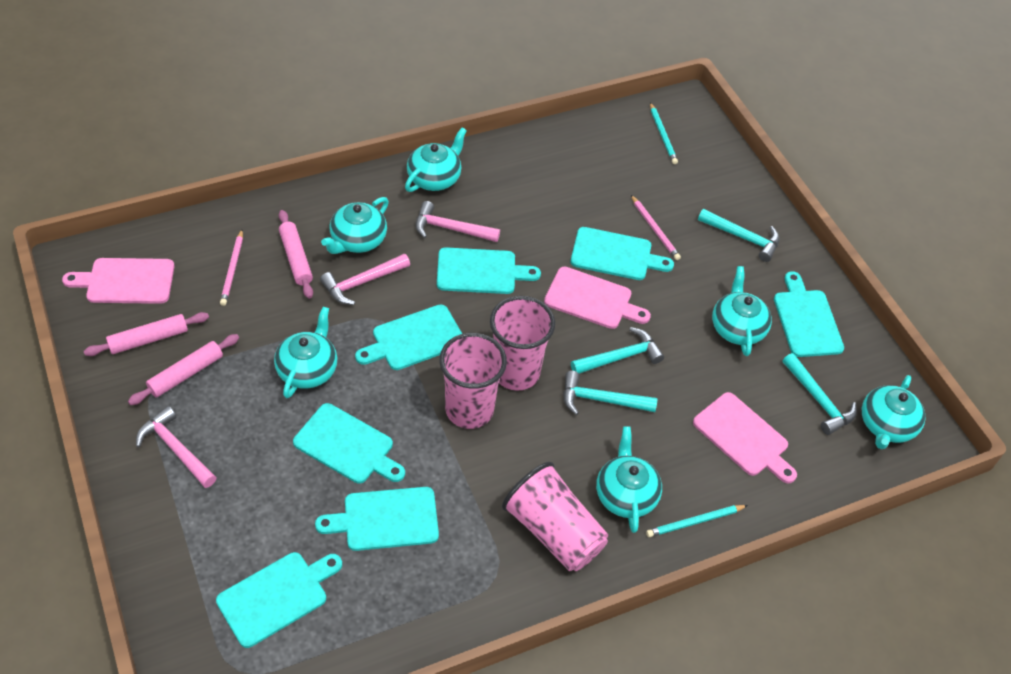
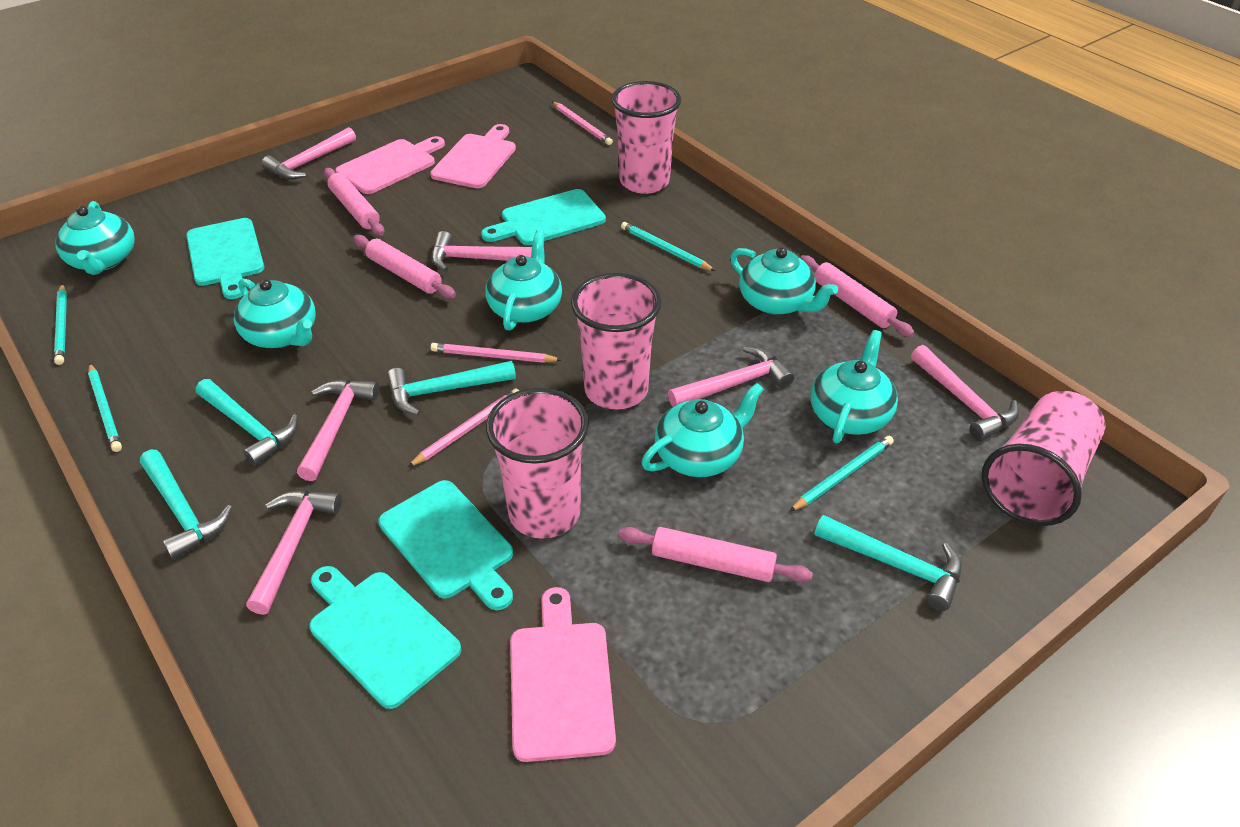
pink cup: [439,333,507,429] [490,296,555,391] [502,462,608,571] = 3 -> [486,388,589,539] [571,273,661,409] [611,81,681,194] [981,391,1106,526] = 4
pink hammer: [136,406,217,488] [320,254,410,305] [415,201,500,242] = 3 -> [246,490,342,615] [262,127,356,179] [297,379,379,481] [431,231,532,272] [668,346,794,407] [911,345,1019,441] = 6
pink pencil: [220,230,243,306] [631,195,681,260] = 2 -> [408,388,519,467] [431,343,562,363] [552,101,613,145] = 3
pink rolling pin: [84,312,209,356] [128,334,239,405] [279,210,313,299] = 3 -> [324,168,384,236] [353,235,456,298] [618,527,813,582] [800,255,915,337] = 4
turquoise cutting board: [216,552,342,648] [293,403,405,484] [315,487,439,551] [355,304,462,370] [437,247,541,294] [571,227,674,280] [774,271,844,357] = 7 -> [186,218,264,299] [309,566,461,709] [378,480,513,610] [481,189,606,245] = 4
turquoise pencil: [646,505,748,537] [650,102,678,164] = 2 -> [54,284,67,365] [88,364,122,452] [621,222,715,271] [789,436,894,512] = 4

